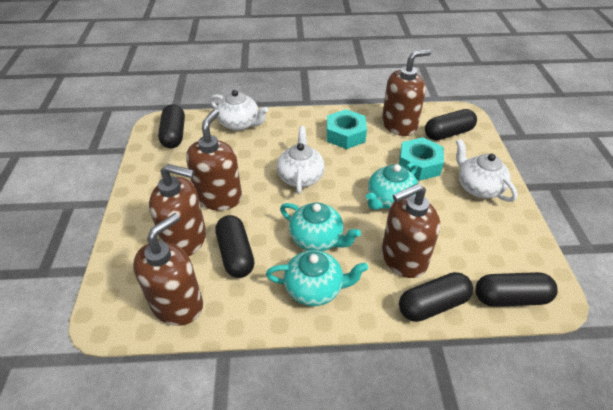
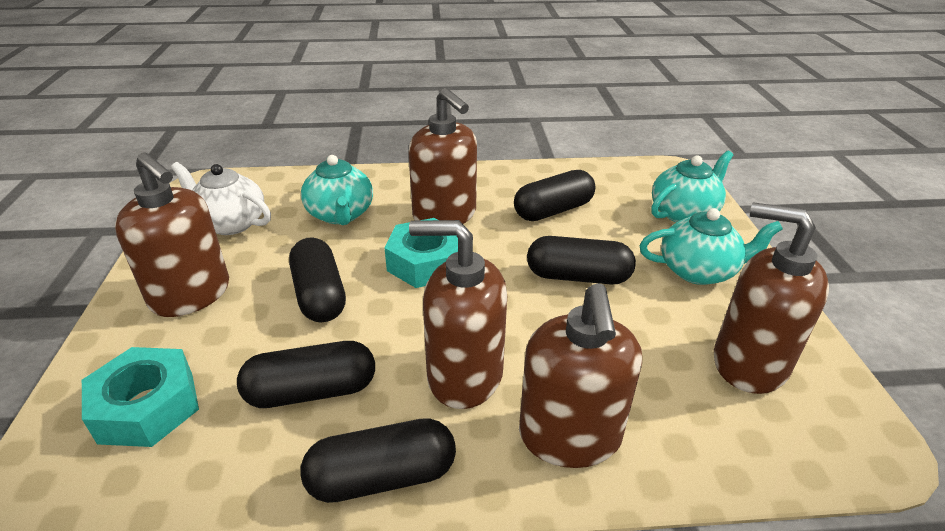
white teapot: [210,90,268,131] [277,126,325,194] [456,139,517,202] = 3 -> [171,162,271,235] = 1

